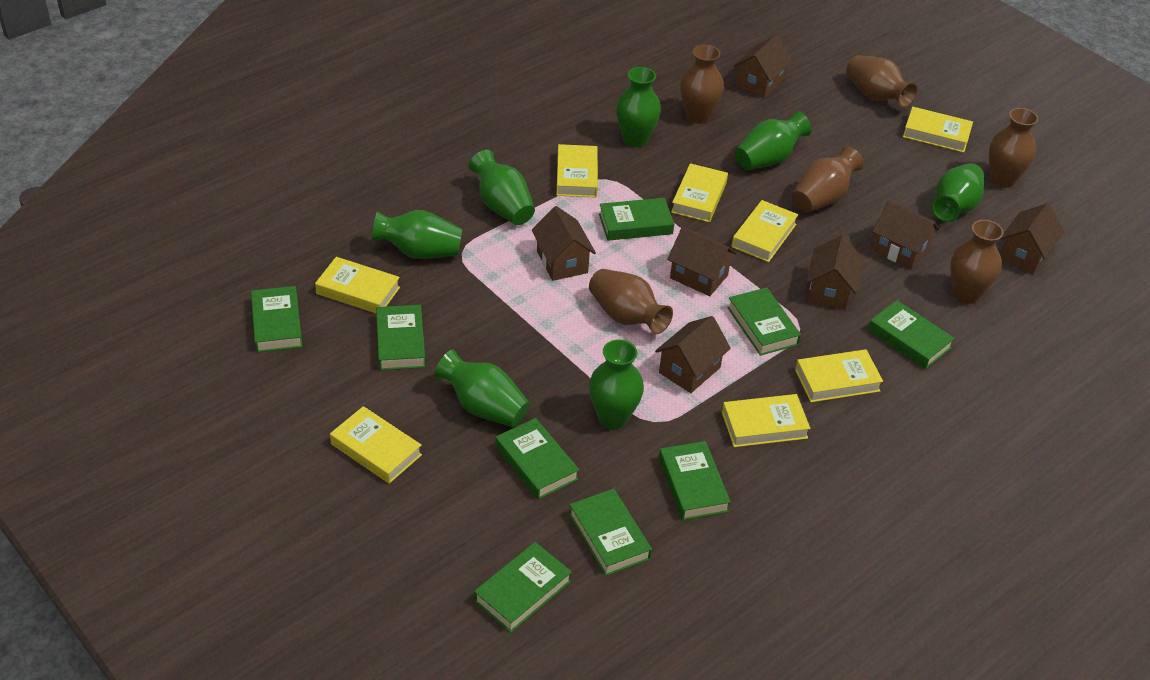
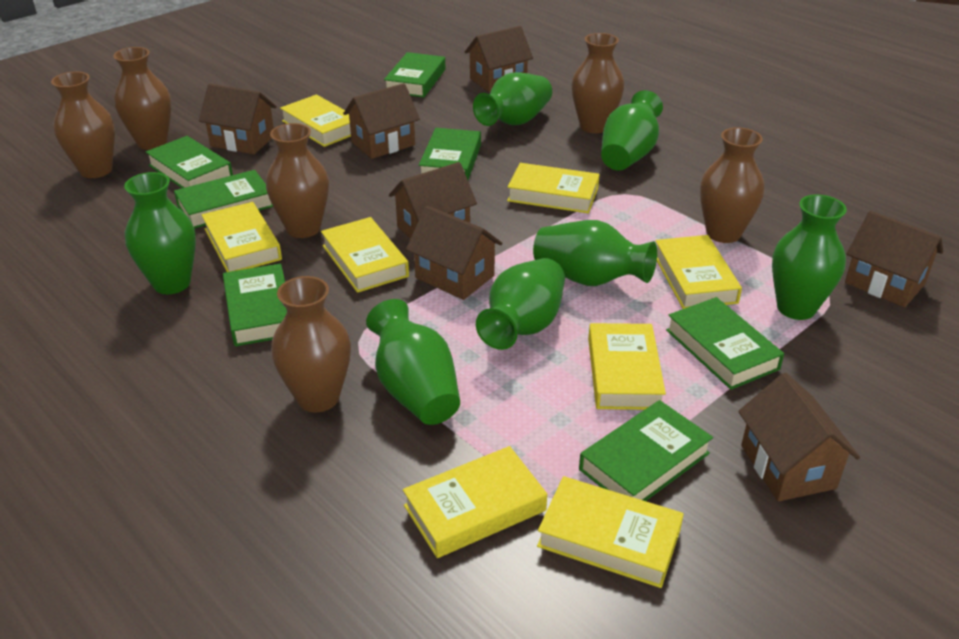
green book: [251,286,303,352] [376,305,425,370] [474,542,572,633] [495,418,579,500] [569,489,652,576] [599,198,674,241] [659,441,731,520] [727,287,801,356] [868,300,955,369] = 9 -> [146,136,233,188] [174,170,273,229] [223,264,287,346] [384,52,445,98] [419,128,481,180] [579,400,713,501] [666,297,784,390] = 7

